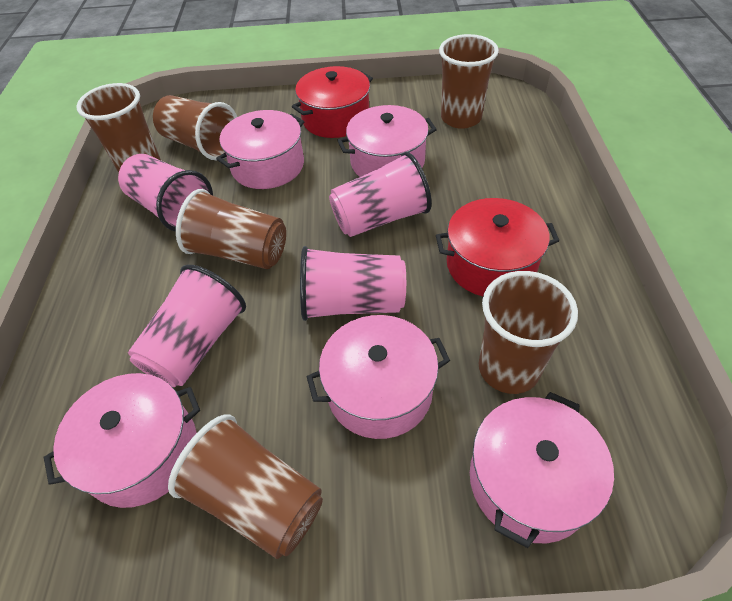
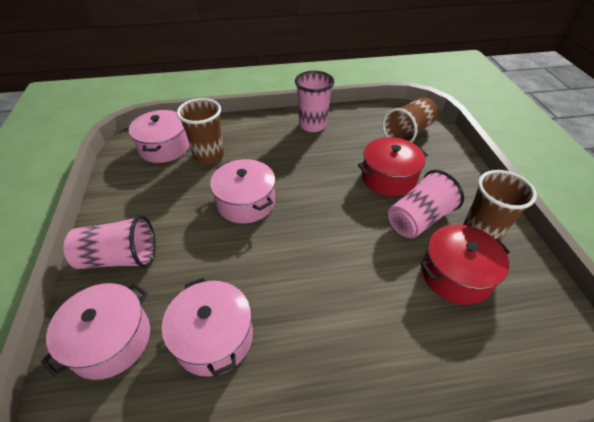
brown cup: [76,83,161,173] [153,95,237,160] [168,414,323,559] [176,189,286,269] [439,34,499,129] [479,271,578,394] = 6 -> [177,98,224,164] [382,97,438,142] [463,170,537,241] = 3
pink cup: [118,154,213,232] [128,265,246,387] [300,246,406,321] [329,152,432,237] = 4 -> [63,215,156,269] [295,71,334,132] [388,170,464,238] = 3
pink pot: [44,373,200,508] [216,110,304,189] [307,315,450,439] [337,105,437,177] [470,392,614,548] = 5 -> [41,283,150,380] [129,110,190,163] [162,278,253,377] [210,159,275,223] = 4

